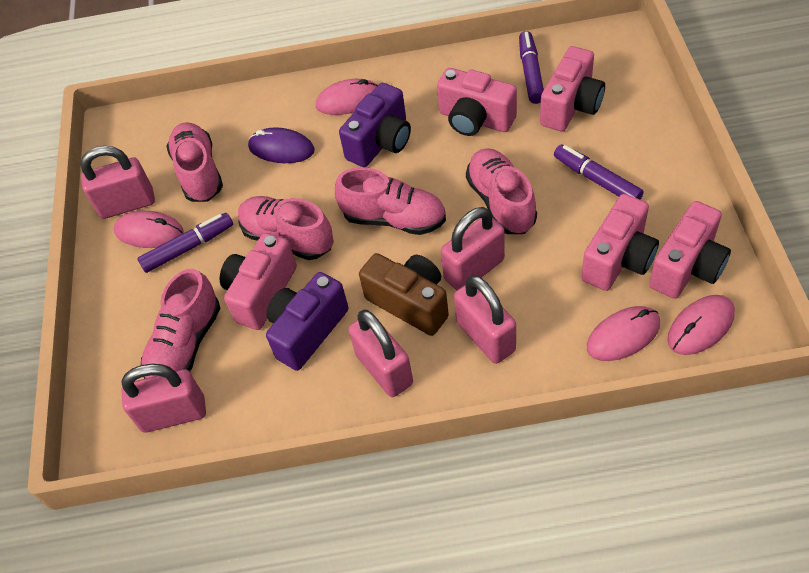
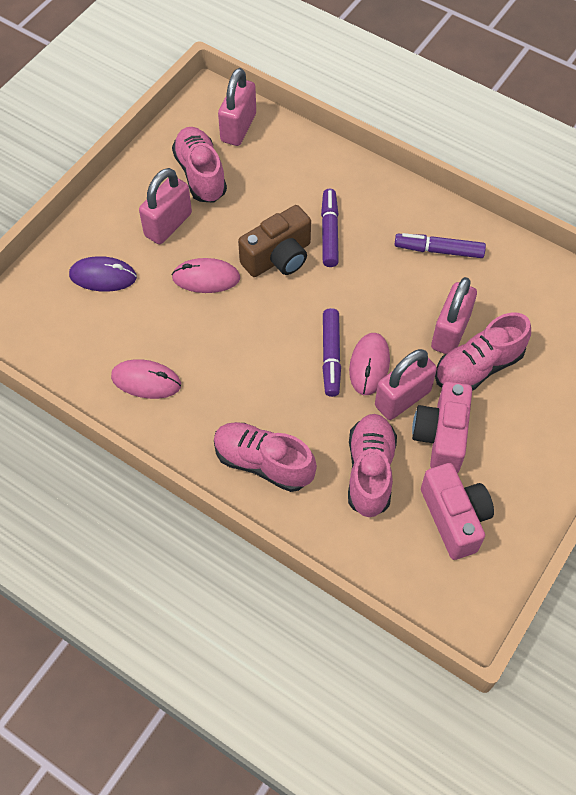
pink camera: [220,233,297,330] [437,68,517,136] [540,46,605,131] [581,194,659,291] [649,201,731,299] = 5 -> [412,381,472,473] [421,463,494,560] = 2
pink mouse: [114,211,184,248] [316,79,378,115] [587,306,660,361] [667,295,735,355] = 4 -> [111,359,181,399] [172,258,240,293] [349,333,390,395] = 3
pink padlock: [80,146,155,219] [121,364,206,433] [348,310,413,397] [441,207,505,291] [454,275,516,364] = 5 -> [139,168,192,244] [218,68,256,146] [375,349,437,420] [431,277,477,354] = 4
pink shoe: [141,269,220,379] [167,122,223,202] [238,196,334,260] [335,167,446,235] [466,148,537,234] = 5 -> [172,127,227,203] [214,422,317,492] [348,414,397,517] [435,313,531,391] = 4
purple camera: [266,272,349,371] [339,83,411,167] = 2 -> none = 0

